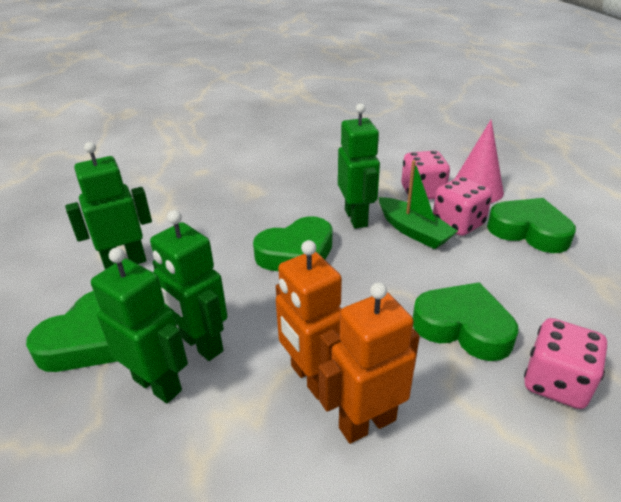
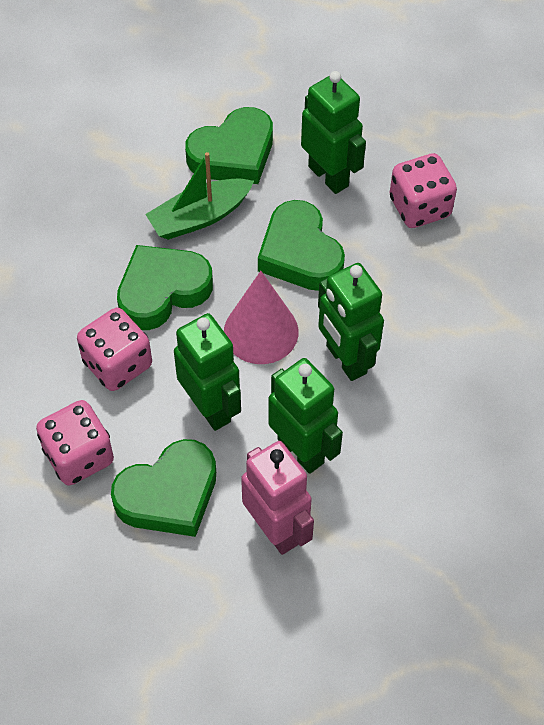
orange robot: [276,240,342,400] [319,282,420,444] = 2 -> none = 0
pink robot: none = 0 -> [241,441,314,555] = 1

